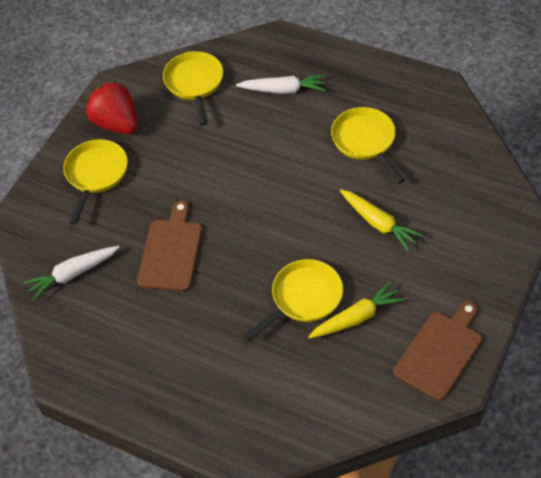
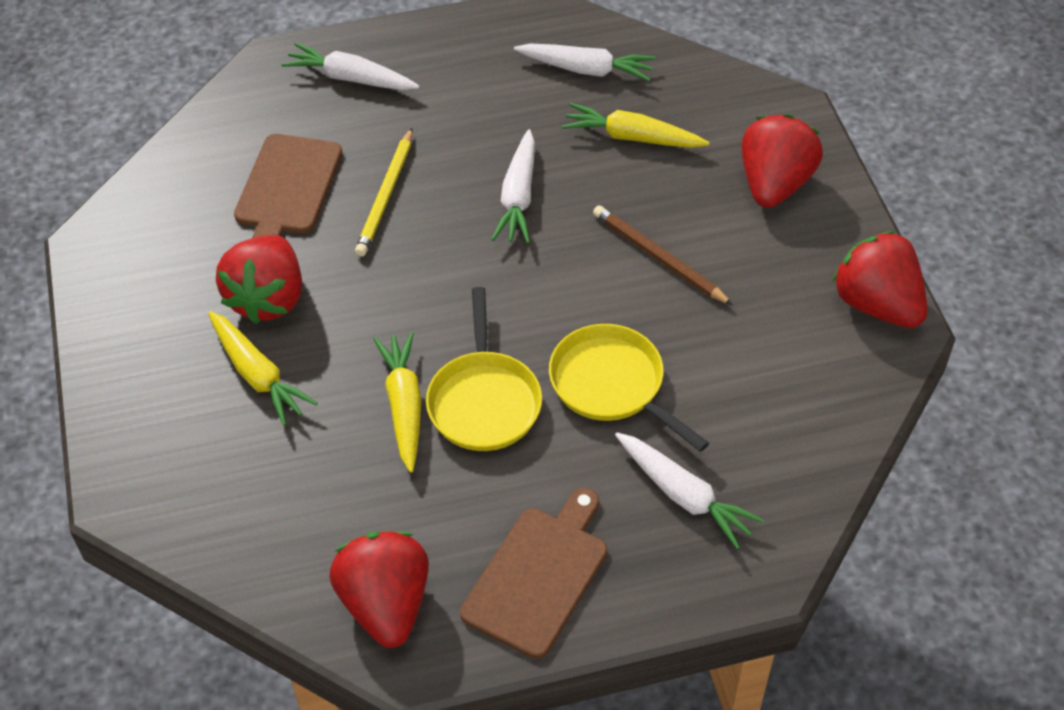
brown pencil: none = 0 -> [593,205,733,305] = 1
red strawberry: [86,81,137,134] = 1 -> [216,235,302,324] [329,531,429,648] [741,114,823,208] [832,231,928,328] = 4
white carrot: [23,246,120,301] [236,74,326,94] = 2 -> [281,43,419,90] [492,129,535,243] [514,43,656,81] [615,432,764,549] = 4
yellow carrot: [308,281,405,339] [340,189,423,251] = 2 -> [208,311,317,426] [373,332,422,473] [562,103,710,148] = 3
yellow pan: [63,139,128,225] [163,51,223,126] [243,259,343,341] [331,107,405,183] = 4 -> [426,287,542,451] [549,324,709,452] = 2
yellow pencil: none = 0 -> [355,128,413,256] = 1

